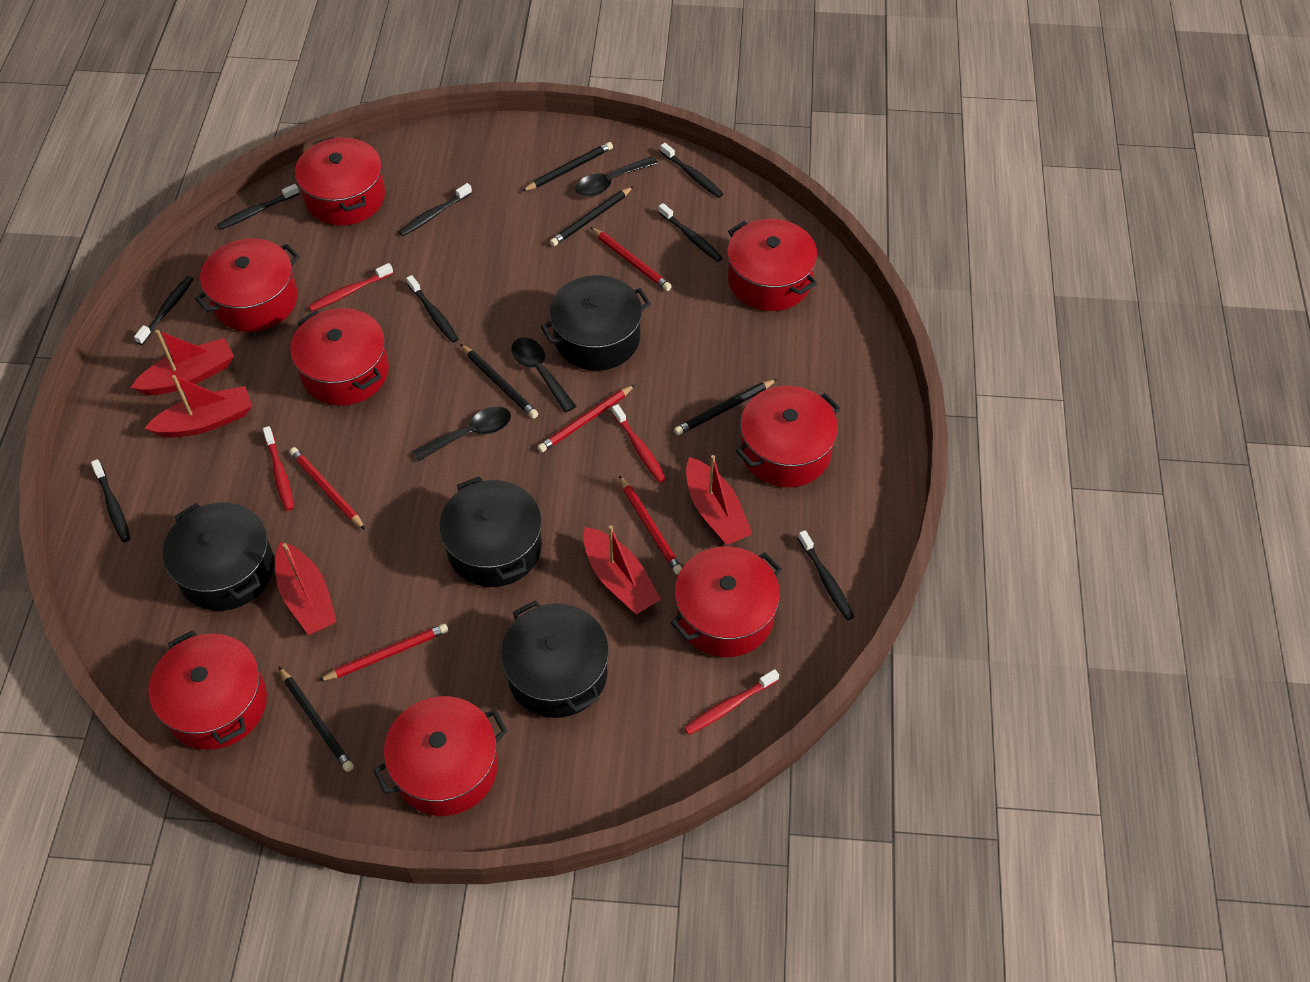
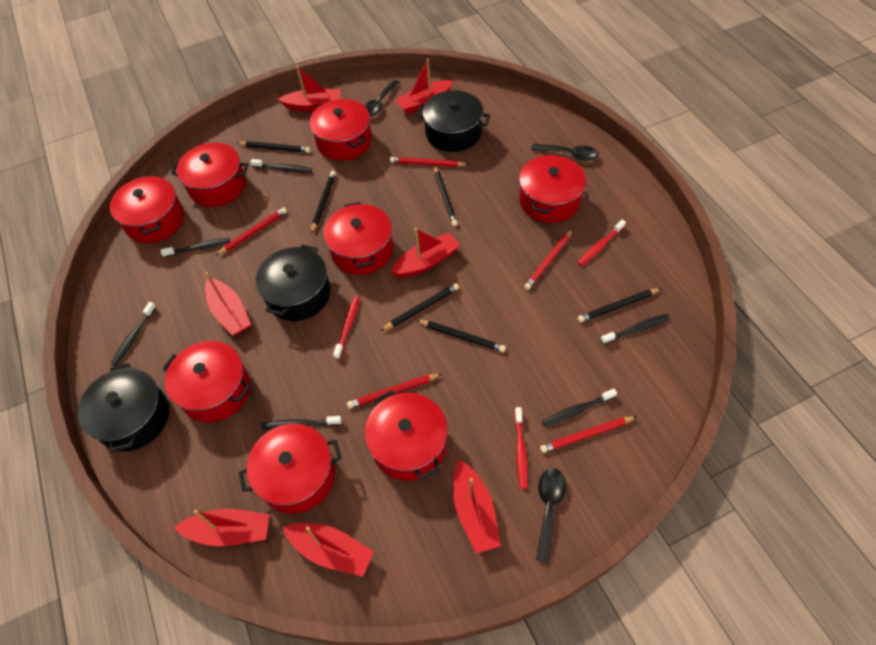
black pencil: [279,667,354,772] [460,344,538,419] [521,142,613,192] [550,186,634,246] [674,379,777,435] = 5 -> [238,141,311,153] [311,171,336,234] [381,283,459,331] [416,320,506,352] [434,165,458,226] [578,288,662,322] = 6
black pot: [163,502,274,611] [439,476,542,587] [501,600,609,718] [541,275,651,371] = 4 -> [77,363,169,452] [256,244,331,321] [416,90,490,152] = 3
black toothbrush: [91,459,130,542] [134,276,194,345] [217,184,300,230] [399,183,472,236] [406,275,458,343] [658,203,723,262] [660,143,723,198] [798,530,854,620] = 8 -> [111,302,157,366] [161,238,231,257] [250,159,312,173] [261,416,342,430] [542,388,617,427] [600,314,670,344] = 6
red boat: [130,330,234,395] [144,375,252,437] [275,542,337,635] [583,525,661,615] [686,455,752,545] = 5 -> [174,509,269,546] [205,272,251,335] [278,65,341,111] [282,523,374,577] [390,228,460,277] [395,59,453,114] [453,460,501,554] = 7
red toothbrush: [263,426,294,511] [309,263,393,311] [612,404,666,483] [684,669,779,735] = 4 -> [333,296,360,360] [514,407,528,490] [578,220,626,266] = 3

